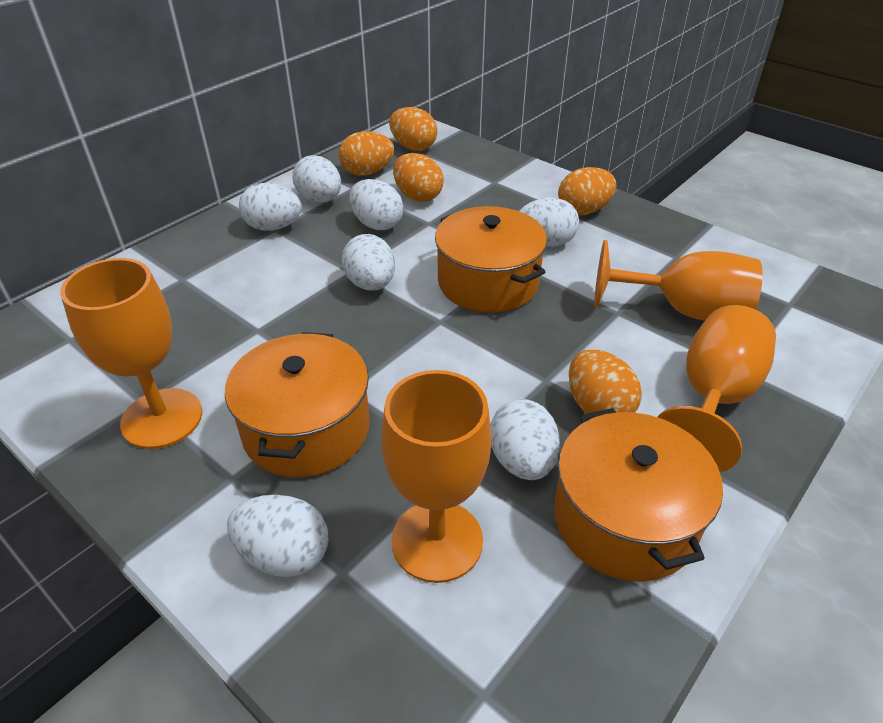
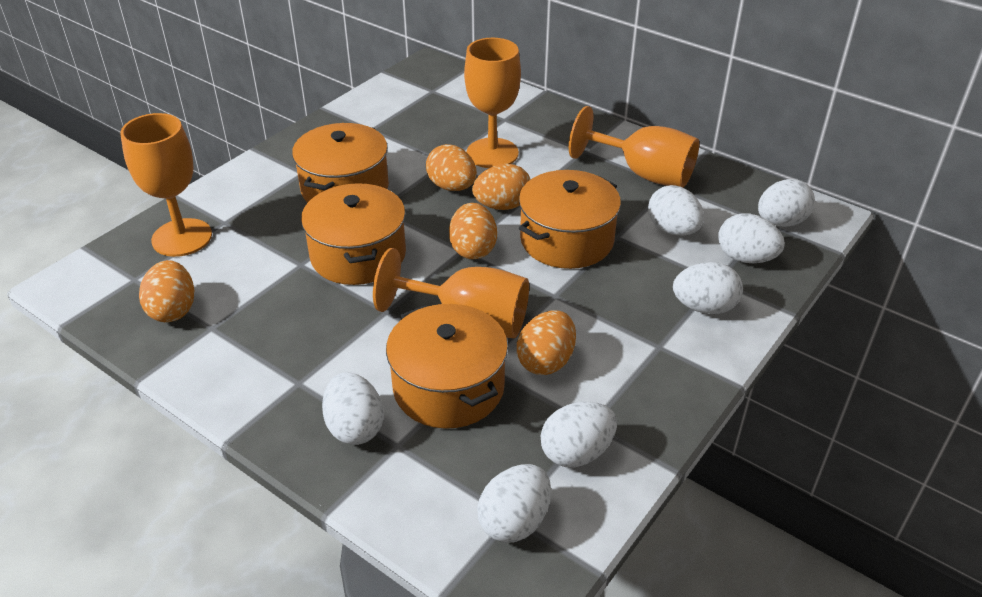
orange pot: [225,332,370,477] [435,206,547,313] [554,408,723,582] = 3 -> [292,123,389,203] [301,183,406,285] [386,304,508,429] [519,170,621,269] = 4

